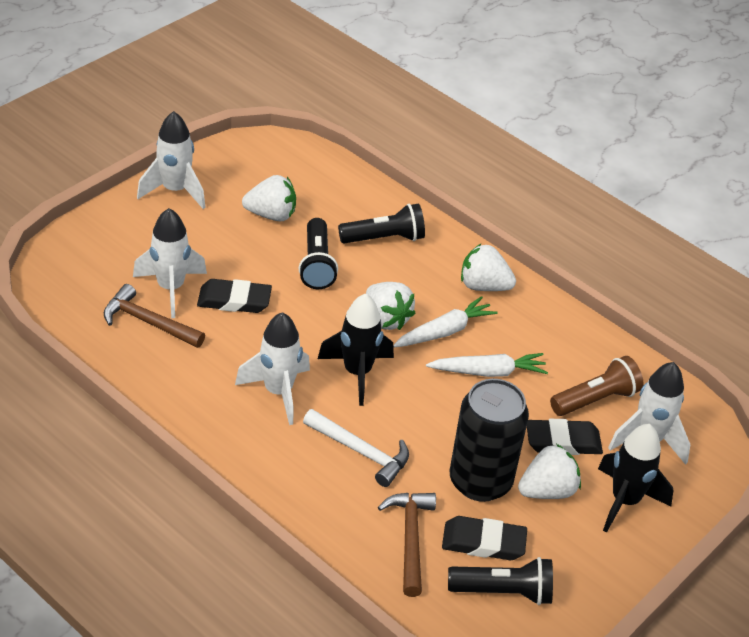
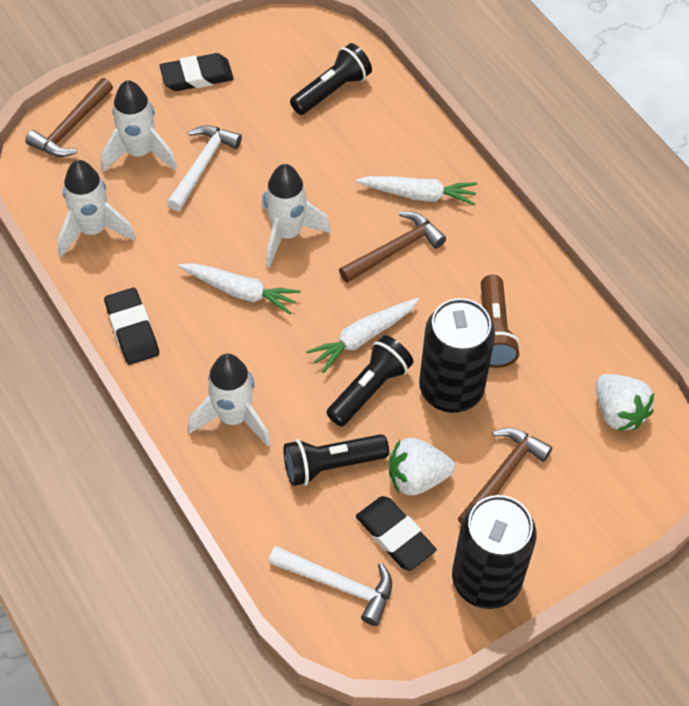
black can: [450,379,529,502] = 1 -> [419,298,495,413] [452,495,537,609] = 2
black rocket: [318,293,394,406] [598,424,673,533] = 2 -> none = 0
brown hammer: [104,284,205,348] [378,493,436,597] = 2 -> [25,78,113,157] [339,211,446,283] [458,428,552,523] = 3
white carrot: [393,296,498,347] [426,353,548,377] = 2 -> [178,263,301,314] [306,298,419,373] [356,176,477,205] = 3
white hammer: [303,409,409,487] = 1 -> [167,126,242,211] [268,546,392,626] = 2
white strawberry: [242,175,296,222] [366,282,415,330] [461,243,516,291] [518,444,581,499] = 4 -> [389,438,455,495] [596,374,654,431] = 2

